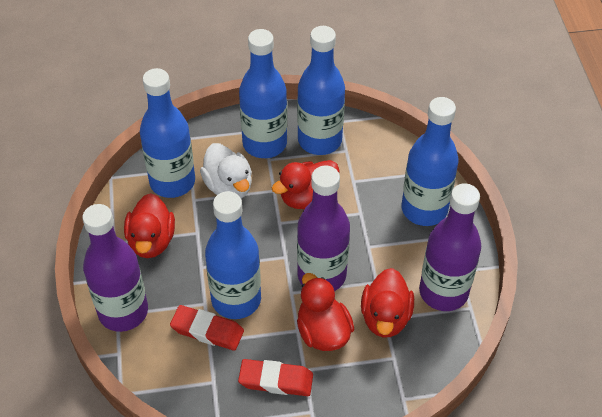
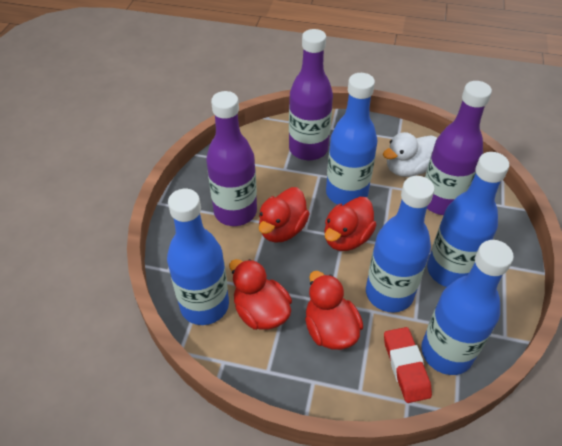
red eraser: [170,305,244,351] [238,359,313,396] = 2 -> [384,327,432,403] = 1

